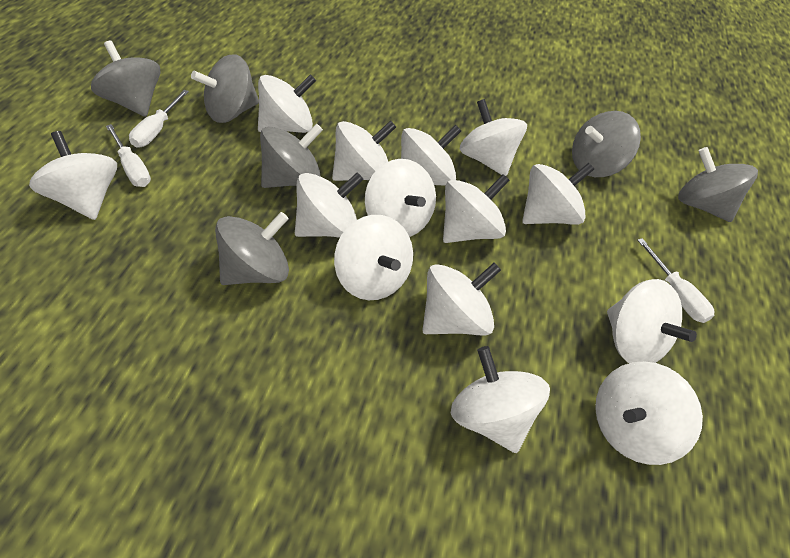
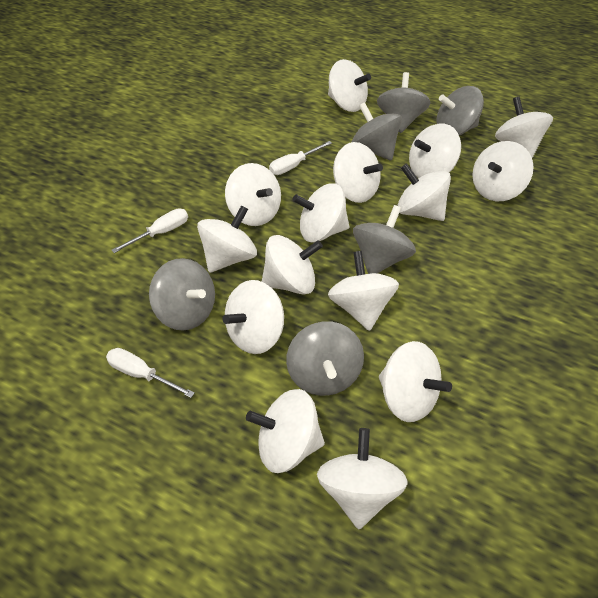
white spinning top: [29,131,117,220] [258,74,316,133] [295,173,363,238] [332,120,396,181] [334,215,413,300] [365,159,436,237] [401,125,461,185] [422,263,501,336] [443,174,510,243] [451,346,550,453] [459,99,527,176] [522,163,594,225] [595,361,703,465] [607,279,697,363] = 14 -> [197,205,257,273] [223,280,284,354] [225,163,281,226] [246,389,325,473] [262,235,323,295] [293,183,349,242] [317,428,408,529] [328,59,371,112] [328,251,399,331] [333,142,383,203] [379,341,452,422] [397,163,451,221] [409,124,461,178] [472,141,534,201] [495,97,553,158] = 15

